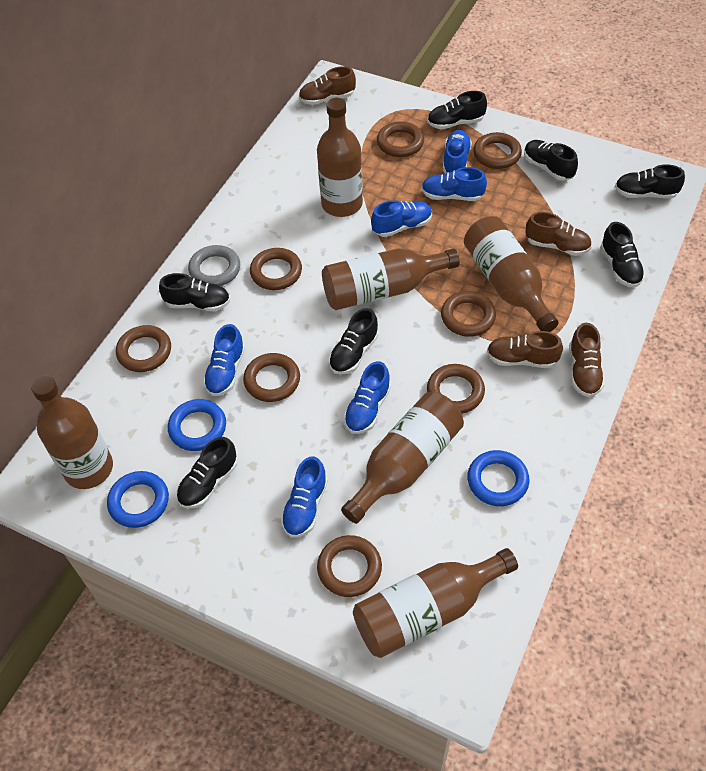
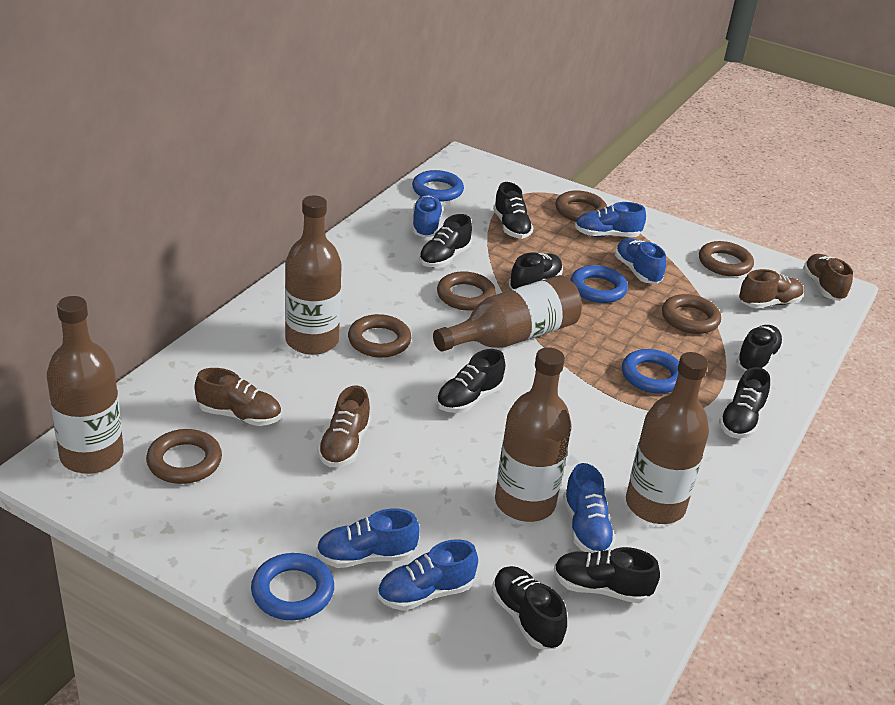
black shoe: [159,273,230,311] [177,437,237,508] [329,308,379,375] [427,91,487,129] [524,140,578,181] [600,222,645,287] [615,164,685,199] = 7 -> [419,214,472,268] [436,349,505,413] [492,566,567,649] [493,182,534,239] [509,252,563,289] [554,547,660,603] [719,367,770,438] [736,325,783,371] = 8
blue ring: [107,471,169,528] [168,399,226,451] [467,450,529,506] = 3 -> [251,553,334,620] [412,170,464,202] [570,265,628,303] [622,349,679,394] = 4
brown bottle: [31,375,113,489] [317,98,363,217] [322,248,460,310] [341,392,464,524] [353,548,518,658] [464,216,559,332] = 6 -> [47,296,124,474] [285,195,342,355] [433,275,582,352] [495,347,572,522] [626,352,709,524] = 5
brown ring: [116,325,171,372] [243,353,300,402] [250,248,302,290] [317,535,382,597] [377,121,424,157] [427,364,485,414] [441,291,496,337] [473,132,522,169] = 8 -> [146,429,222,484] [348,314,411,358] [437,271,496,311] [555,190,607,221] [662,294,721,334] [699,241,754,276] = 6
grey ring: [188,245,240,286] = 1 -> none = 0

